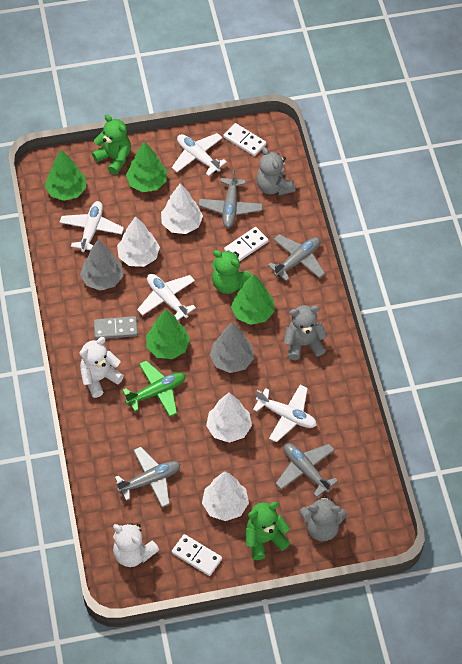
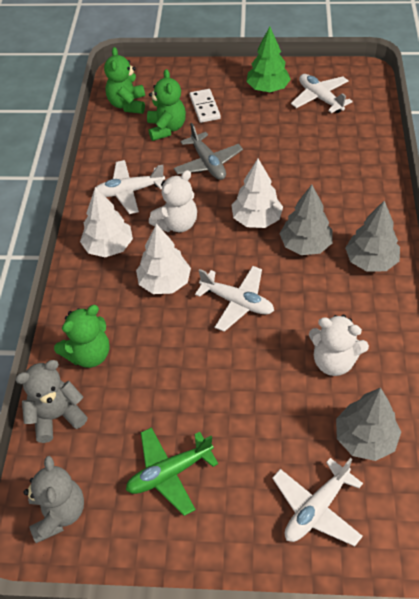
green tree: [45,150,86,201] [126,141,167,192] [146,309,190,359] [231,274,275,325] = 4 -> [246,27,291,92] = 1
grey domino: [94,316,138,339] = 1 -> none = 0
grey plane: [115,447,180,507] [198,169,263,228] [268,235,325,281] [275,443,338,498] = 4 -> [174,123,243,180] = 1
grey teddy bear: [256,147,295,196] [284,305,327,360] [300,496,347,541] = 3 -> [15,360,88,443] [24,456,84,543] = 2
grey tree: [80,240,123,291] [210,323,254,373] = 2 -> [279,185,333,255] [336,388,401,461] [345,201,400,272] = 3
white domino: [172,534,222,576] [224,123,266,156] [224,227,268,261] = 3 -> [190,89,221,123] = 1
white tree: [117,216,160,267] [161,183,203,234] [202,471,249,521] [206,392,252,443] = 4 -> [80,187,133,257] [136,224,191,294] [232,159,283,228] = 3

